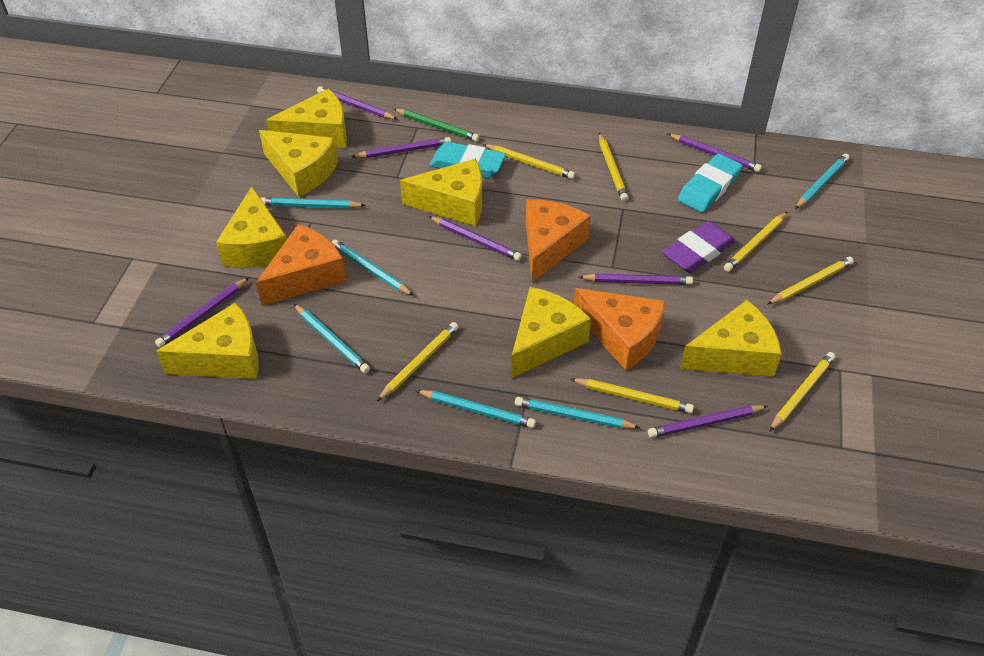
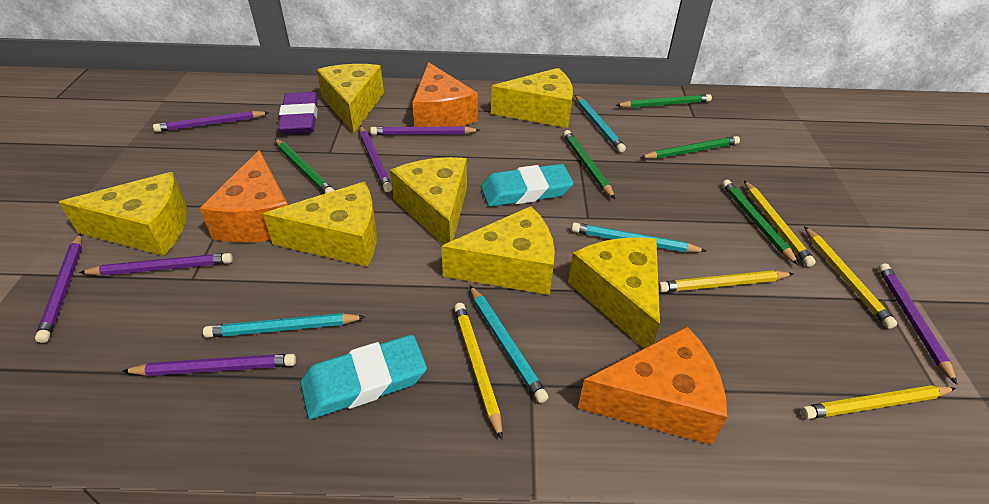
green pencil: [394,109,480,141] = 1 -> [275,139,335,194] [563,130,615,199] [615,94,712,108] [640,136,740,159] [722,180,799,265] = 5
turquoise pencil: [260,197,365,209] [294,304,370,373] [332,240,414,296] [415,390,536,428] [515,397,641,429] [795,154,850,209] = 6 -> [203,313,366,338] [470,286,548,403] [571,223,706,252] [575,95,626,152] = 4
yellow pencil: [377,322,458,401] [483,144,575,179] [571,378,694,414] [599,133,628,202] [724,212,787,272] [767,257,854,305] [769,352,835,432] = 7 -> [454,303,503,440] [658,270,794,292] [744,181,816,267] [801,385,956,419] [804,226,898,329] = 5

